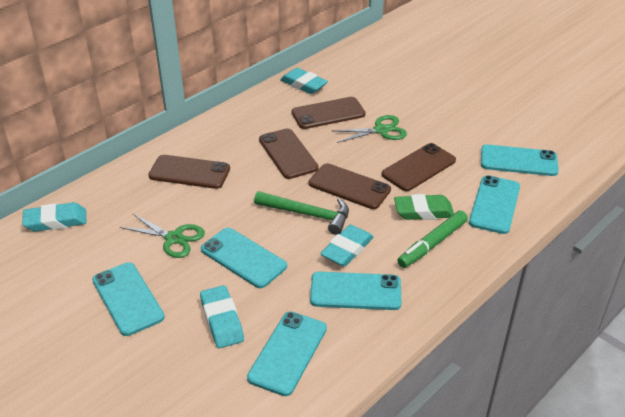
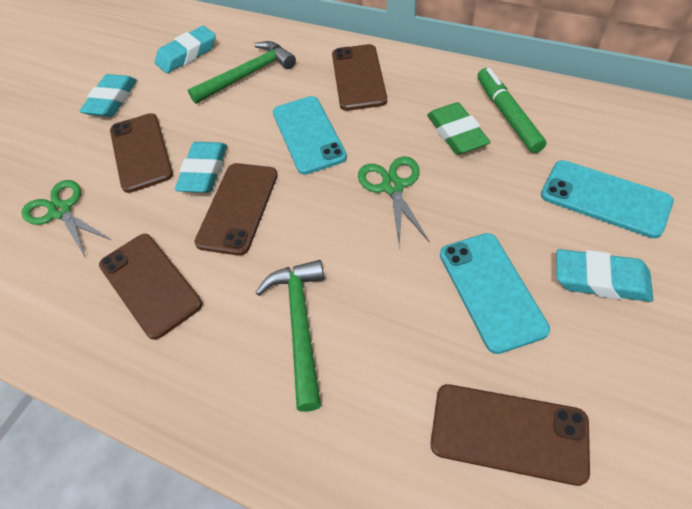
green hammer: [254,191,349,235] = 1 -> [188,41,296,104] [255,260,324,412] = 2
turquoise phone: [92,262,165,336] [201,228,287,288] [247,311,327,396] [310,272,401,310] [469,175,520,234] [481,144,559,176] = 6 -> [273,96,347,175] [440,233,550,354] [541,160,674,238] = 3

